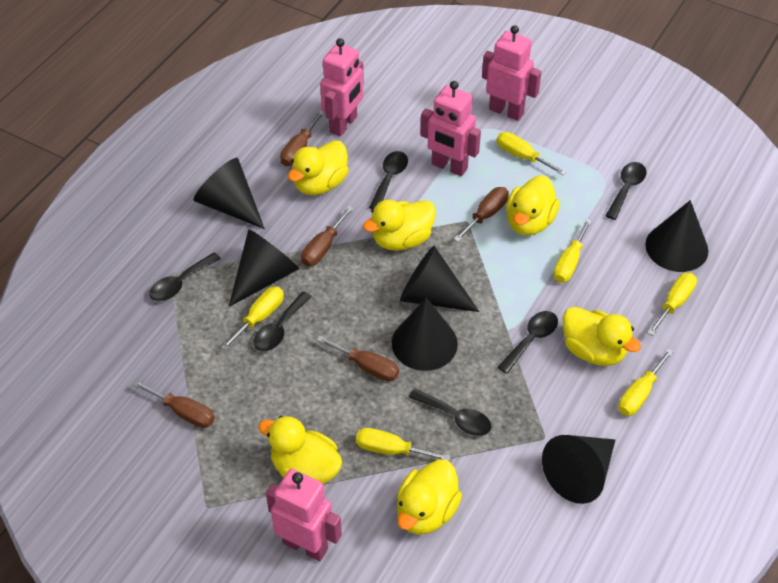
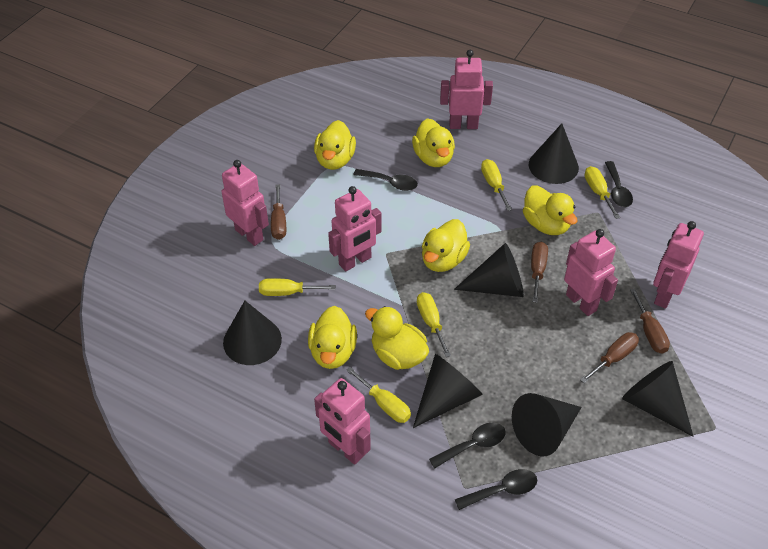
black spoon: [149,252,221,301] [254,292,312,352] [369,151,408,209] [409,389,491,436] [498,311,558,374] [605,162,646,220] = 6 -> [353,169,418,191] [429,423,506,468] [455,469,537,510] [605,161,633,207] = 4
brown screwdriver: [133,380,215,428] [280,111,324,166] [301,206,354,266] [316,335,399,381] [454,187,509,242] = 5 -> [271,184,286,240] [531,242,548,303] [580,332,639,383] [630,288,670,354] = 4
pink robot: [266,469,342,561] [320,38,364,137] [420,81,481,176] [482,25,542,121] = 4 -> [222,160,269,246] [314,378,371,465] [328,186,382,271] [440,50,493,129] [564,229,618,316] [653,221,704,309] = 6
yellow screwdriver: [221,286,284,351] [356,428,451,461] [497,132,566,176] [553,219,592,283] [618,349,674,416] [647,273,697,336] = 6 -> [259,278,336,296] [346,367,411,423] [417,292,451,357] [481,159,512,211] [585,166,620,219] = 5

